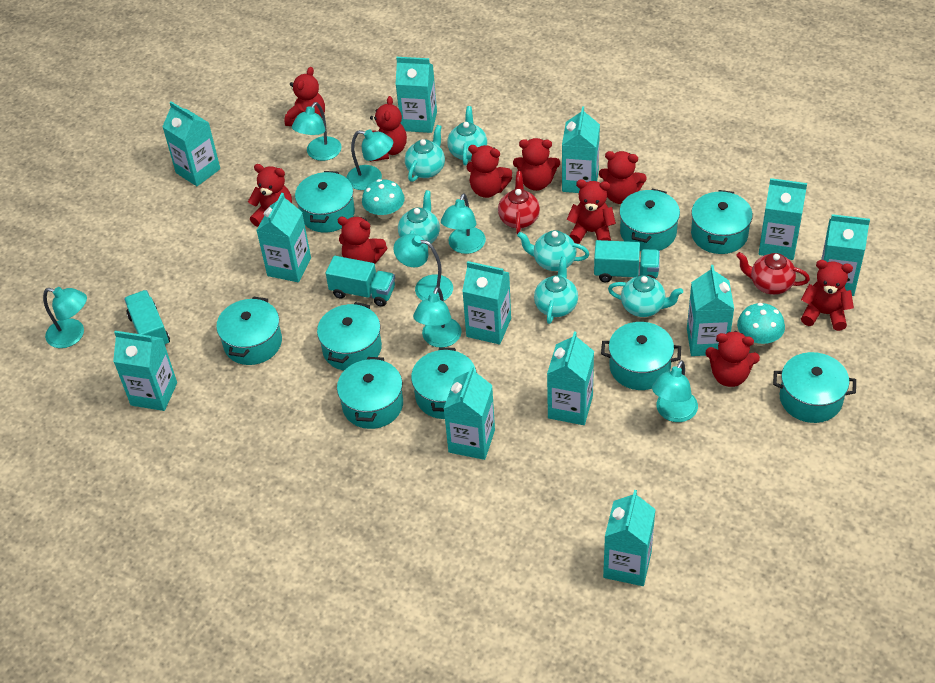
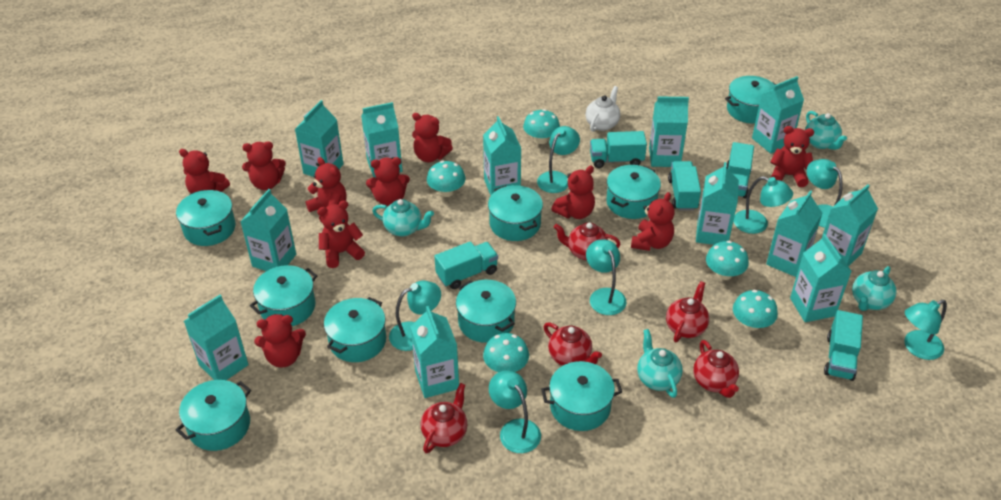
red teapot: [498,171,540,234] [736,252,810,295] = 2 -> [421,383,467,453] [544,322,602,366] [554,222,620,260] [666,281,709,342] [693,340,739,398] = 5
turquoise mushroom: [362,179,405,219] [737,303,785,346] = 2 -> [427,161,465,197] [483,333,529,372] [523,109,560,144] [706,241,749,280] [733,290,778,331] = 5
turquoise teapot: [398,190,440,243] [405,125,445,182] [447,106,487,165] [517,230,589,271] [534,257,578,324] [608,275,683,317] = 6 -> [373,199,434,237] [637,329,683,398] [805,111,847,150] [852,266,896,311] = 4
turquoise truck: [124,290,170,347] [326,256,395,307] [594,240,660,282] = 3 -> [434,241,498,289] [590,131,647,168] [668,161,701,211] [726,142,754,199] [824,310,863,381] = 5
white teapot: none = 0 -> [585,86,620,132] = 1

